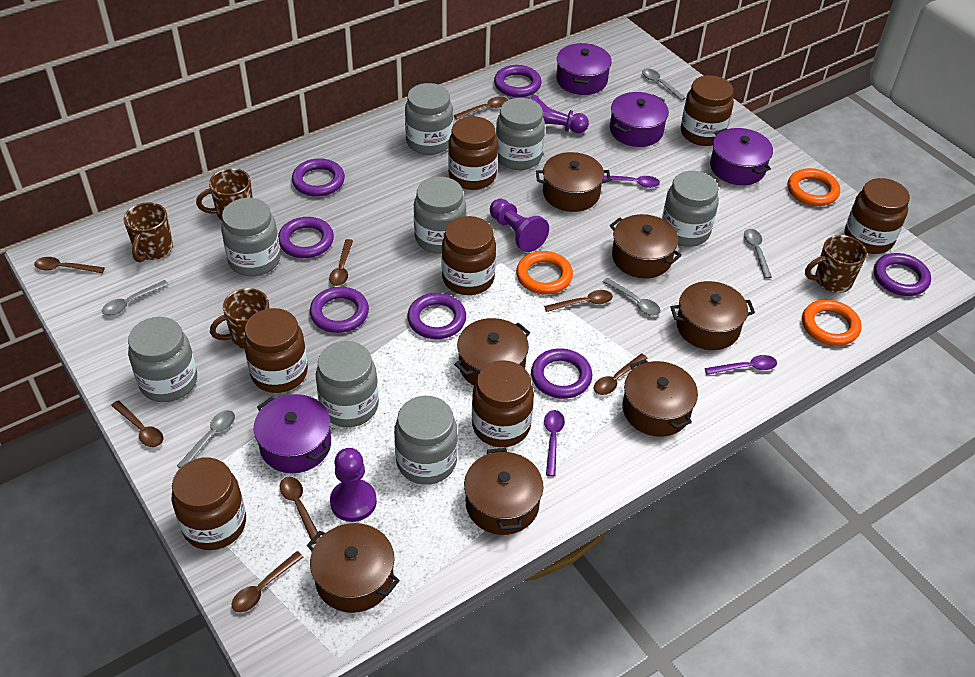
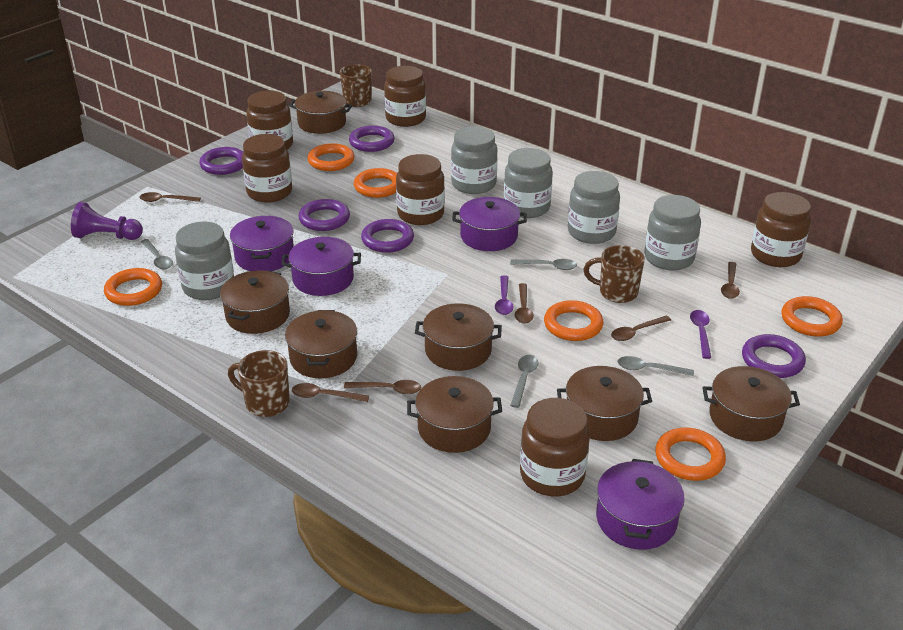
brown jar: [172,458,246,550] [244,308,308,393] [442,216,496,295] [448,116,498,190] [472,360,534,447] [681,75,734,146] [845,178,910,254] = 7 -> [242,134,292,203] [246,90,293,150] [384,66,426,127] [396,154,445,225] [520,398,590,496] [751,192,811,267] = 6
brown mug: [124,202,173,262] [196,168,253,221] [210,288,270,349] [805,235,867,293] = 4 -> [228,350,290,417] [340,64,372,107] [583,245,645,303] = 3
brown spoon: [34,257,105,273] [111,400,163,447] [232,551,303,612] [280,477,321,544] [329,239,353,286] [454,96,508,119] [544,290,613,312] [594,354,648,395] = 8 -> [139,192,201,202] [292,383,369,402] [344,380,421,394] [515,283,534,324] [611,315,671,341] [721,262,740,299] = 6
grey jar: [128,317,197,402] [221,198,280,276] [316,341,379,427] [394,396,458,485] [405,83,453,155] [414,177,466,254] [496,98,545,170] [662,171,719,247] = 8 -> [175,221,234,300] [451,126,497,194] [504,148,553,218] [568,171,620,244] [644,195,701,270] = 5
grey spoon: [102,280,169,315] [177,410,235,468] [603,278,661,316] [642,68,686,101] [744,229,772,279] = 5 -> [141,239,173,269] [510,259,577,270] [510,355,539,408] [617,356,694,376] = 4
orange ring: [516,251,573,294] [788,168,840,206] [802,300,862,346] = 3 -> [104,268,162,306] [307,143,355,171] [354,168,397,198] [544,300,603,341] [655,428,726,481] [781,296,843,337] = 6
purple pawn: [330,448,377,522] [490,199,549,252] [531,95,589,133] = 3 -> [71,202,143,240] = 1
purple ring: [278,217,334,258] [292,158,345,197] [310,287,369,333] [407,293,466,339] [494,65,542,97] [531,348,592,399] [874,253,931,296] = 7 -> [199,147,243,175] [298,199,350,231] [349,125,395,152] [361,219,414,253] [742,334,806,378] = 5
purple spoon: [544,410,565,477] [603,175,660,188] [705,355,777,375] = 3 -> [495,275,513,315] [690,310,711,359] = 2

